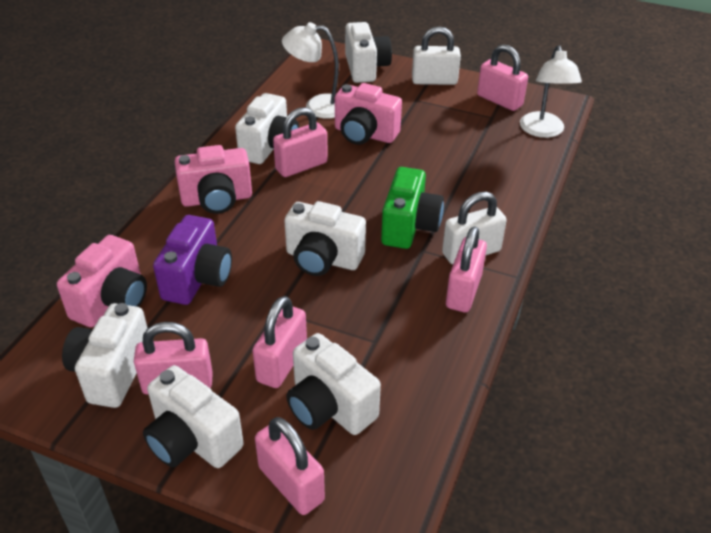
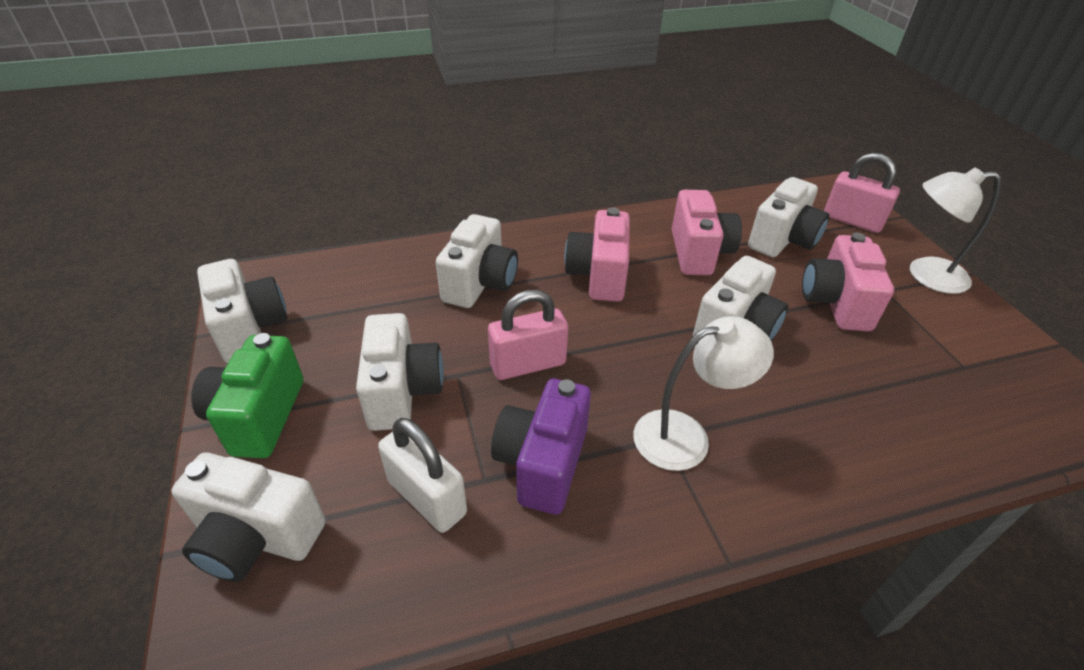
pink padlock: [134,322,213,395] [252,296,307,388] [255,417,325,515] [273,107,328,177] [446,226,487,312] [477,44,528,111] = 6 -> [488,290,568,380] [824,153,900,233] = 2
white padlock: [412,26,461,85] [442,192,507,265] = 2 -> [378,418,467,533] = 1

